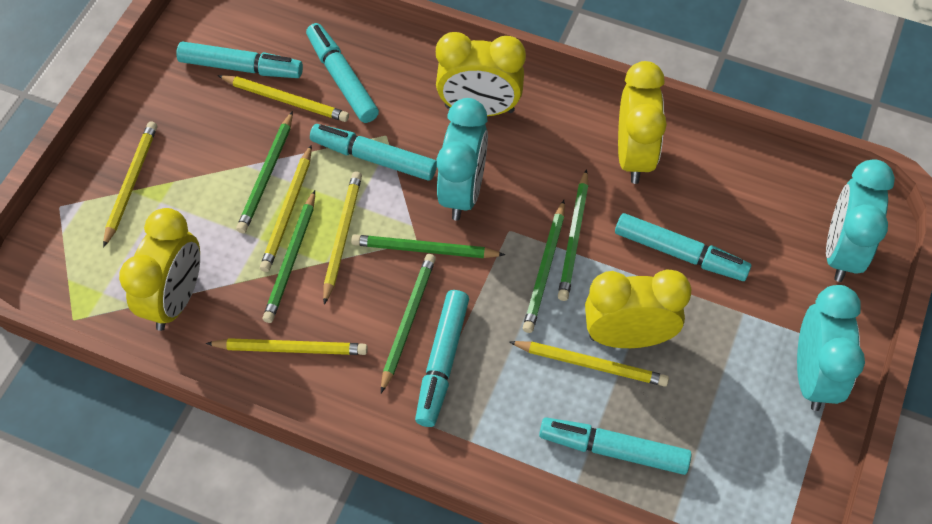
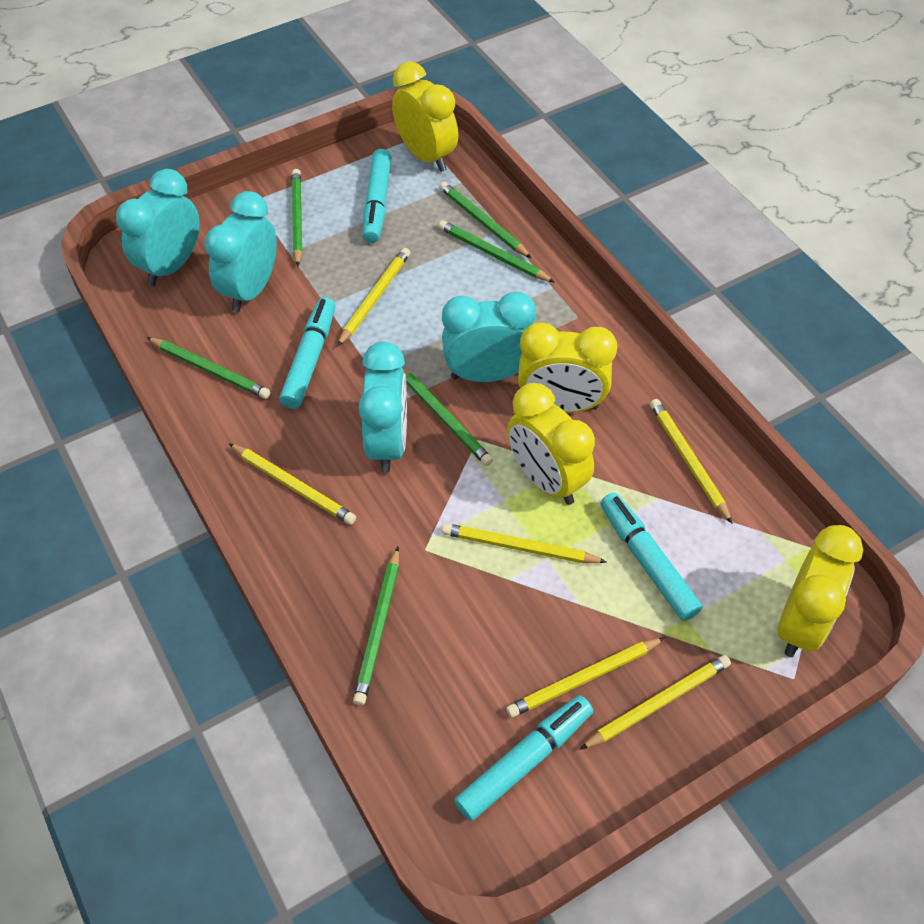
turquoise clock: [437,98,488,220] [797,285,865,411] [826,159,895,282] = 3 -> [116,169,199,286] [204,191,277,312] [358,342,407,473] [442,292,536,382] = 4
turquoise marker: [176,41,303,78] [306,23,379,123] [310,124,437,181] [415,290,469,427] [539,417,692,475] [615,213,751,281] = 6 -> [279,297,335,409] [362,149,391,243] [454,695,593,821] [600,492,702,621] = 4

